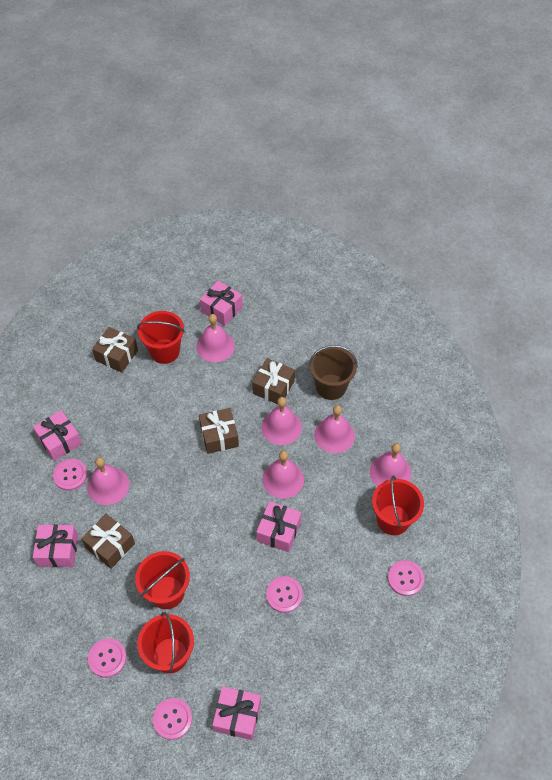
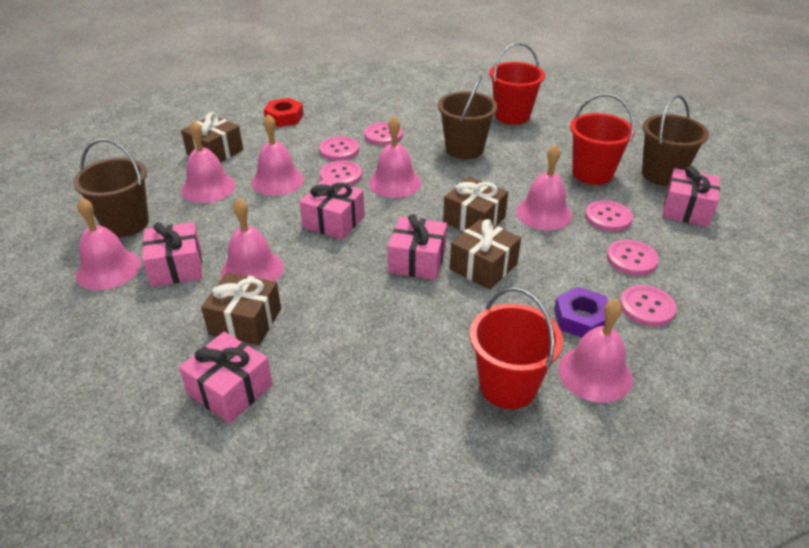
brown bucket: [309,345,358,400] = 1 -> [73,139,149,237] [438,75,498,159] [642,95,709,186] = 3
pink bell: [87,457,130,505] [196,314,235,362] [261,397,302,445] [262,451,304,499] [314,405,355,453] [370,443,411,486] = 6 -> [76,197,141,290] [181,120,236,203] [221,198,284,281] [251,114,304,196] [369,116,421,198] [516,144,572,230] [558,299,633,403] = 7
pink button: [53,459,88,491] [88,638,127,678] [153,698,192,740] [266,576,303,613] [388,560,424,596] = 5 -> [319,136,359,161] [320,160,362,186] [364,122,403,145] [585,200,633,231] [607,240,659,275] [620,285,677,327] = 6
purple nut: none = 0 -> [554,287,608,338] = 1
red bucket: [135,551,190,609] [137,311,185,364] [137,612,194,673] [372,476,424,535] = 4 -> [470,287,563,409] [489,43,545,125] [570,94,635,185] = 3
red nut: none = 0 -> [264,98,304,127] = 1

